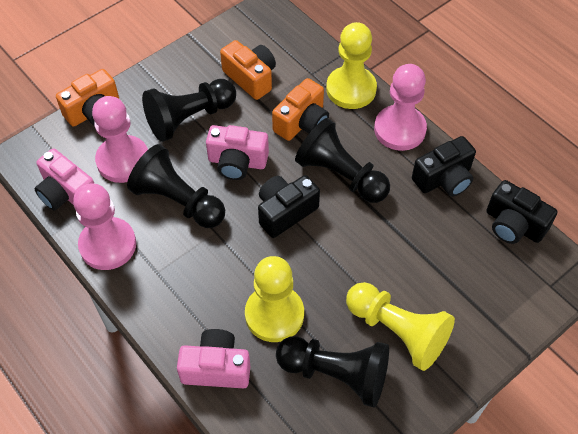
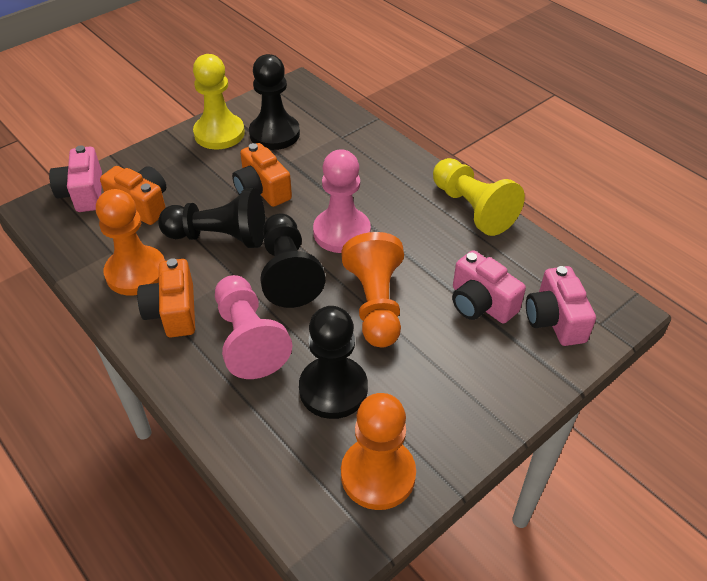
black camera: [258,175,320,238] [412,136,476,197] [486,180,557,244] = 3 -> none = 0
orange pawn: none = 0 -> [96,189,165,295] [341,232,404,348] [341,393,416,510] = 3
pink pawn: [73,183,136,270] [92,96,148,183] [374,64,427,151] = 3 -> [215,275,292,379] [313,149,371,253] = 2
yellow pawn: [245,256,304,342] [326,22,377,109] [346,282,455,371] = 3 -> [193,54,245,150] [433,158,525,236] = 2

